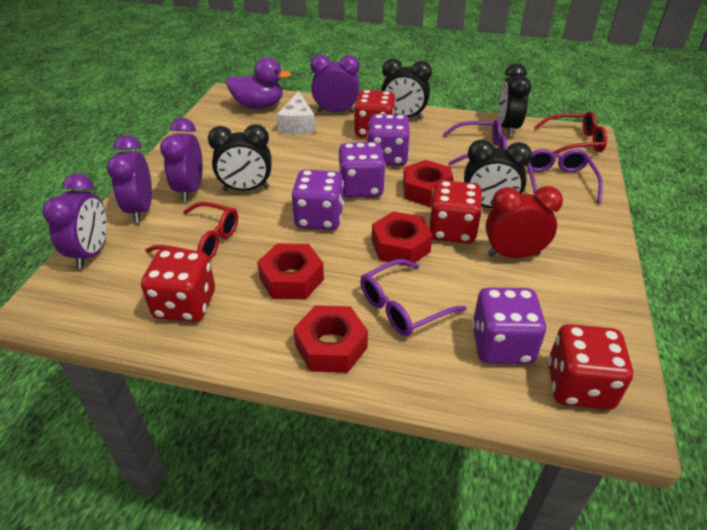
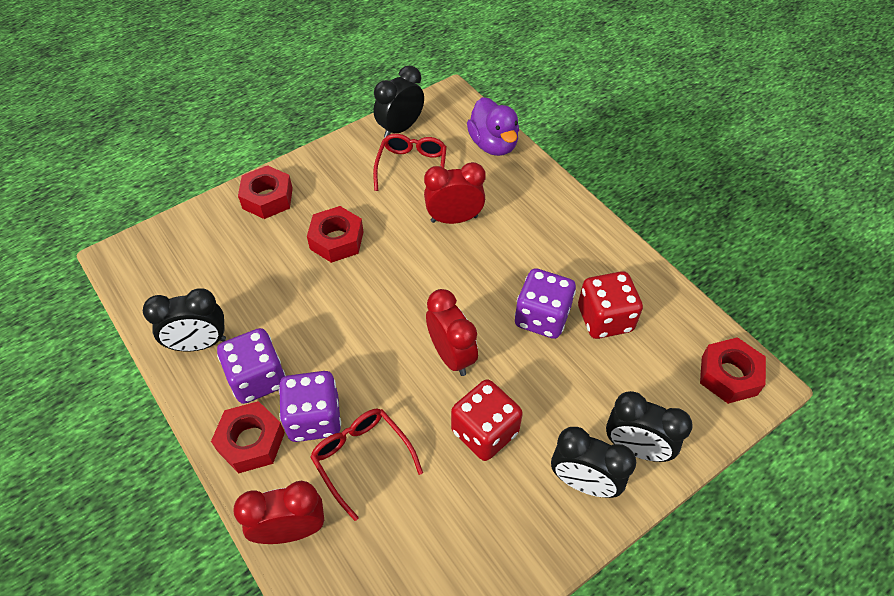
purple clock: [42,173,107,269] [106,135,152,223] [160,118,203,202] [311,55,360,113] = 4 -> none = 0
purple dice: [292,169,344,230] [339,142,386,198] [367,114,410,166] [472,288,546,364] = 4 -> [217,328,286,404] [279,371,341,442] [515,268,576,339] = 3
purple glasses: [360,259,467,336] [443,119,507,165] [526,149,603,203] = 3 -> none = 0
red clock: [485,186,563,258] = 1 -> [233,481,324,544] [424,162,486,224] [426,289,478,376] = 3
red dice: [141,249,215,322] [354,90,396,138] [428,180,482,244] [548,324,633,410] = 4 -> [451,379,523,461] [578,271,643,339] = 2
white cheese: [277,92,315,134] = 1 -> none = 0

